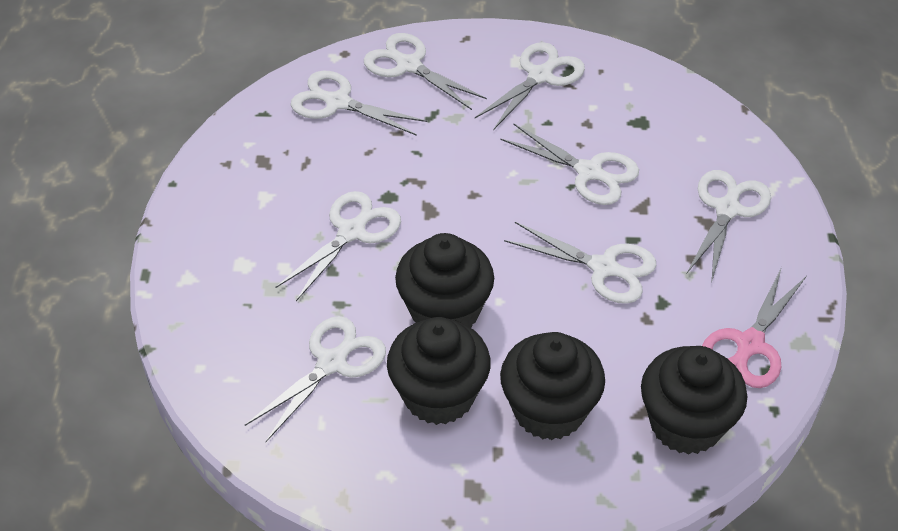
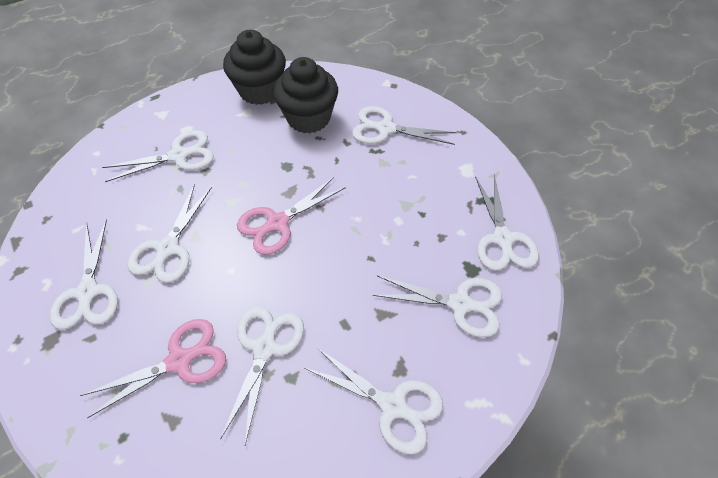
black cupcake: [387,317,491,425] [395,233,494,328] [500,332,605,440] [641,346,747,455] = 4 -> [223,30,286,105] [273,57,338,134] = 2
pink scissors: [702,267,806,388] = 1 -> [80,319,226,418] [237,177,346,255] = 2

